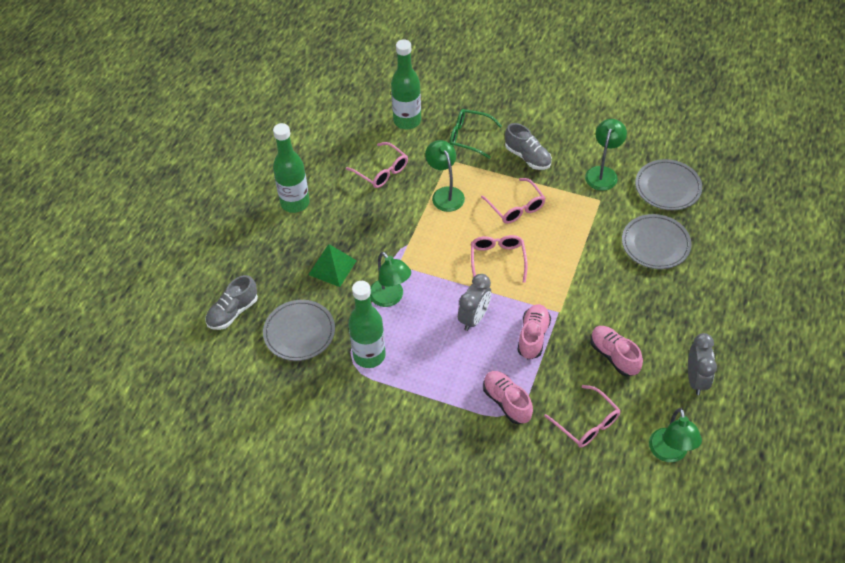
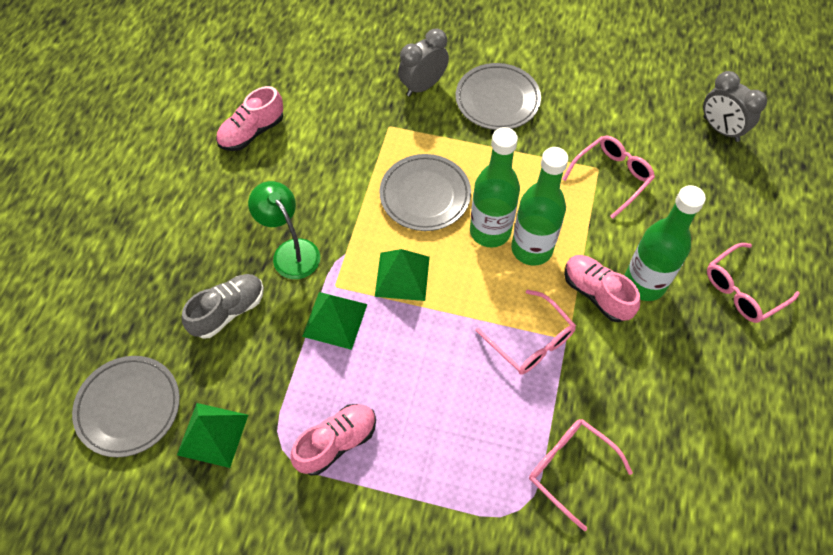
green glasses: [450,109,502,159] = 1 -> none = 0
green lamp: [370,252,411,307] [425,140,465,212] [585,119,627,191] [649,408,702,462] = 4 -> [248,181,320,279] = 1
green pyramid: [308,244,357,287] = 1 -> [177,403,248,468] [302,292,367,350] [375,249,430,301] = 3
grey shoe: [205,275,258,330] [505,123,552,170] = 2 -> [182,274,264,339] = 1

